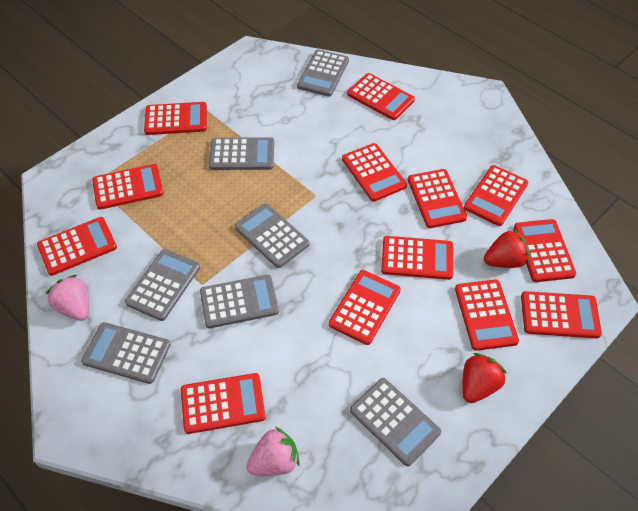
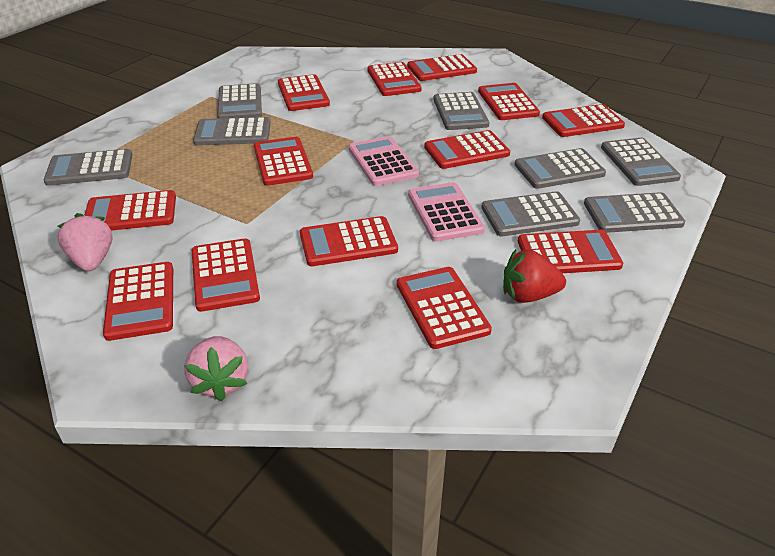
grey calculator: [81,322,171,384] [125,249,200,321] [200,275,279,328] [209,137,274,170] [235,203,310,268] [297,50,349,97] [350,378,441,466] = 7 -> [44,149,132,186] [193,117,271,146] [217,83,262,118] [433,92,490,130] [481,191,580,236] [515,148,606,189] [584,192,685,233] [601,138,681,186] = 8
pink calculator: none = 0 -> [349,136,419,186] [408,182,485,241] = 2
red strawberry: [462,353,507,403] [484,228,529,268] = 2 -> [503,249,566,303] = 1

